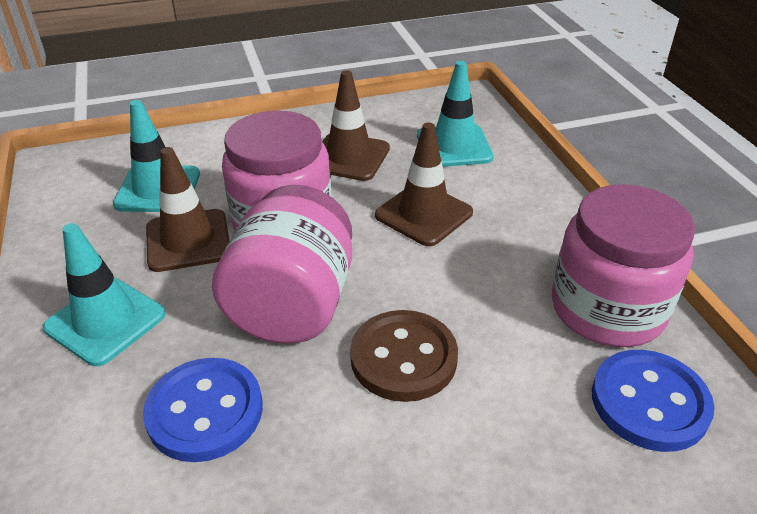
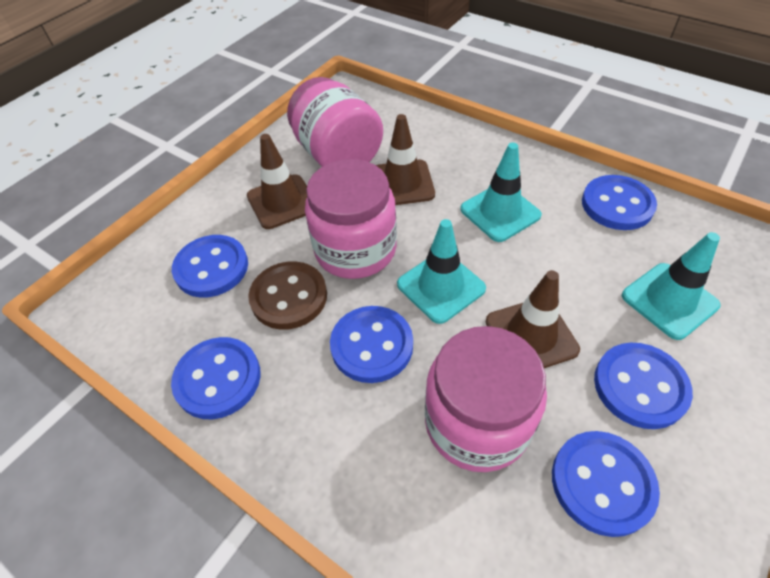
blue button: [143,358,263,462] [592,350,714,452] = 2 -> [171,337,261,419] [172,235,248,298] [330,306,413,383] [552,431,660,537] [582,175,657,230] [594,343,693,429] = 6

